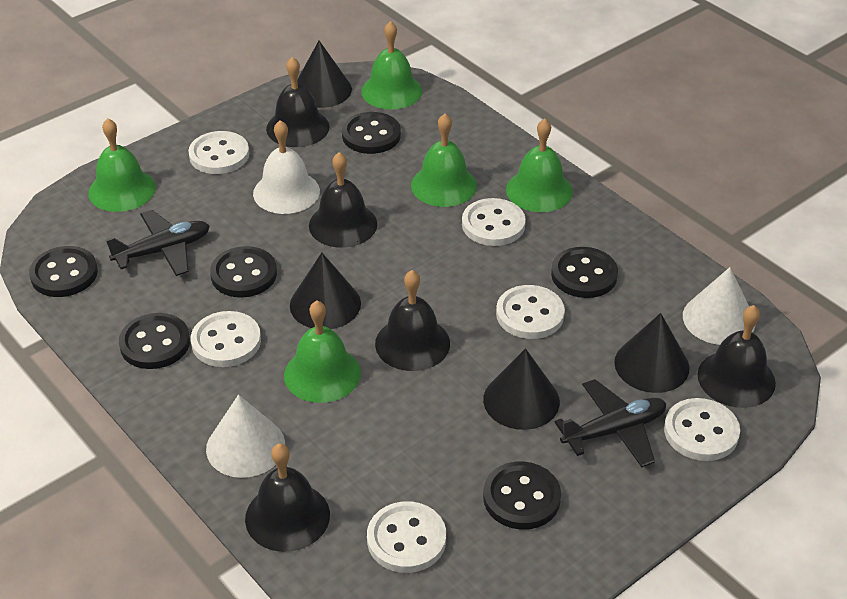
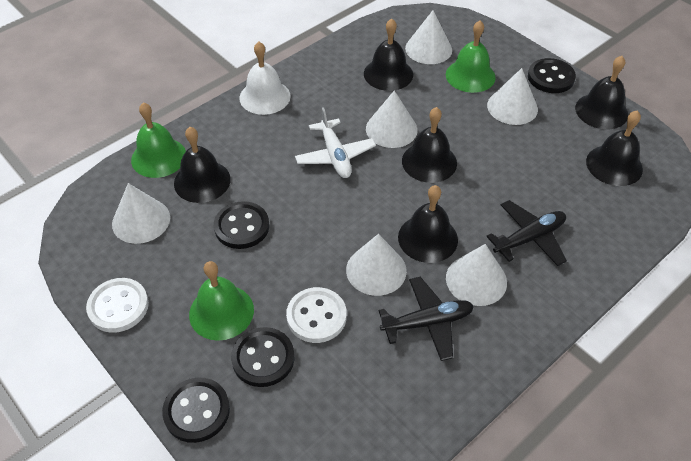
black bell: [245,444,330,552] [266,57,330,147] [309,152,377,248] [375,270,450,371] [698,305,776,408] = 5 -> [174,127,231,203] [364,18,413,91] [398,185,458,263] [402,107,457,183] [575,56,628,129] [586,110,643,186] = 6
black button: [29,246,98,297] [119,313,190,369] [210,246,277,298] [342,112,401,154] [483,461,561,530] [551,247,618,298] = 6 -> [162,378,230,443] [214,201,269,249] [231,327,294,387] [528,58,576,93] = 4
black cone: [290,252,361,329] [297,41,352,108] [483,348,560,430] [614,313,689,393] = 4 -> none = 0
green bell: [88,118,156,212] [284,300,361,403] [361,21,422,110] [411,114,477,207] [506,119,573,212] = 5 -> [131,102,186,178] [189,261,254,341] [446,20,496,93] = 3
white button: [188,131,249,174] [191,311,261,367] [367,501,446,573] [462,198,526,246] [496,285,565,339] [664,398,740,461] = 6 -> [86,278,149,333] [286,287,347,343] = 2
white cone: [206,394,285,478] [683,267,755,345] = 2 -> [112,183,170,244] [346,234,407,296] [366,90,418,148] [405,10,452,64] [446,244,507,306] [487,68,538,125] = 6
white plane: none = 0 -> [295,107,376,178] = 1

